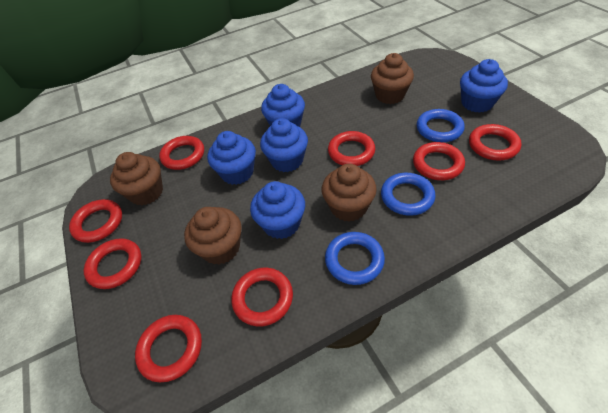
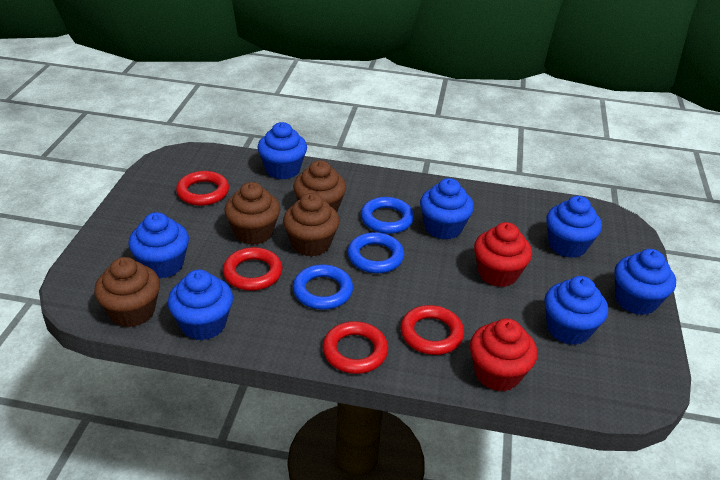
blue cupcake: [207,131,256,185] [250,181,305,239] [260,118,308,172] [261,84,305,127] [460,59,508,113] = 5 -> [128,212,189,279] [168,270,233,340] [258,122,307,179] [420,178,474,240] [544,276,608,345] [546,196,602,258] [614,249,676,315] = 7
red cupcake: none = 0 -> [470,318,538,391] [474,222,532,287] = 2
red ring: [69,199,122,243] [83,238,141,289] [135,315,202,382] [159,136,204,170] [231,268,293,326] [328,131,375,166] [413,142,465,180] [469,124,522,160] = 8 -> [176,171,229,206] [223,247,282,291] [323,321,388,374] [400,305,464,355] = 4

